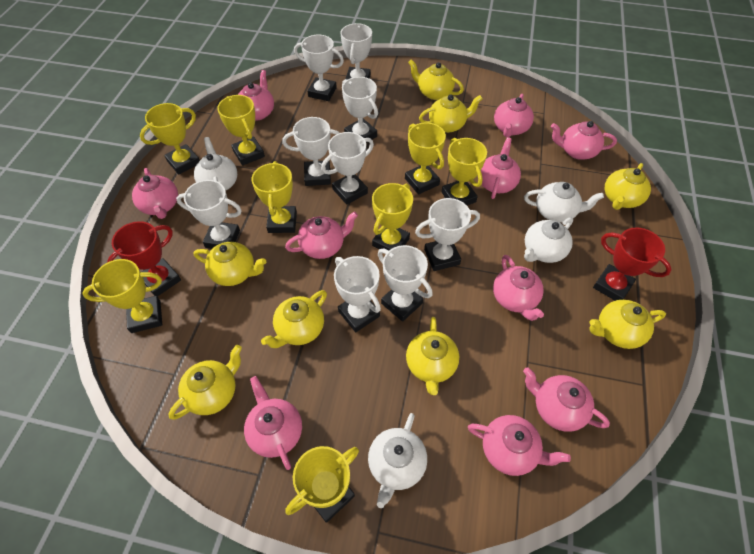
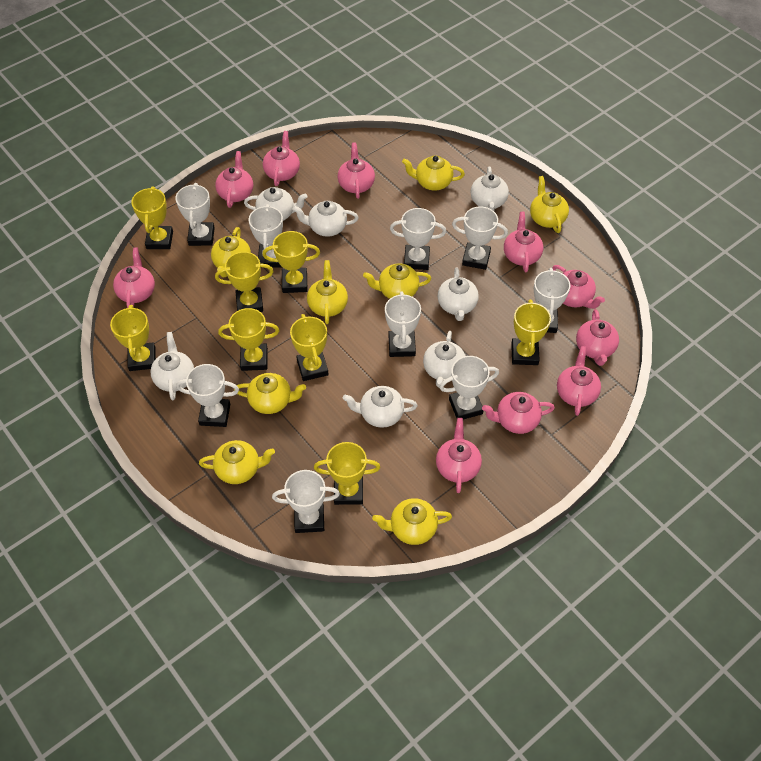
red trophy: [107,221,181,296] [593,227,672,301] = 2 -> none = 0
white teapot: [194,137,237,191] [368,413,427,508] [524,182,604,222] [524,217,573,263] = 4 -> [150,332,194,401] [244,187,308,221] [292,201,359,237] [343,386,418,428] [423,331,465,388] [438,267,479,321] [471,167,509,211] = 7

